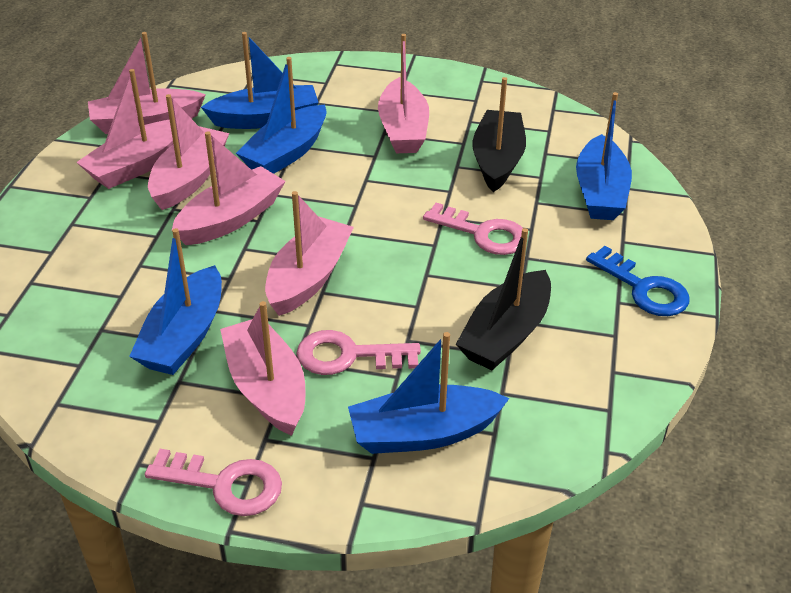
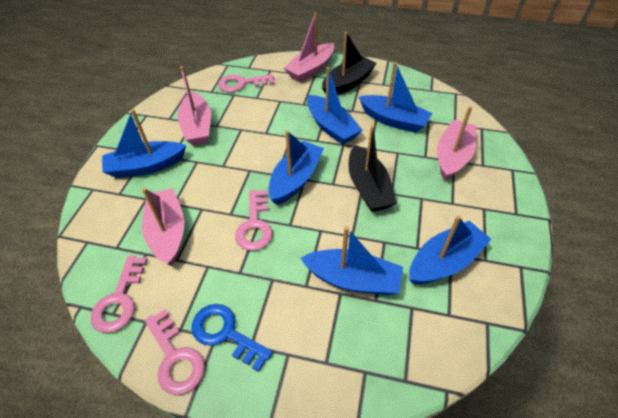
blue boat: [129,228,222,375] [201,32,319,129] [236,57,327,174] [348,332,509,454] [576,92,632,220] = 5 -> [102,109,186,178] [268,130,324,205] [301,226,403,295] [307,67,362,145] [359,62,432,133] [409,215,492,284] = 6
pink boat: [76,69,173,189] [88,32,206,134] [148,94,229,210] [172,131,286,245] [220,301,305,436] [265,191,354,316] [378,34,429,153] = 7 -> [142,188,184,266] [177,66,211,146] [284,12,334,83] [437,106,476,181] = 4
pink key: [145,449,282,516] [297,330,421,375] [423,203,528,255] = 3 -> [91,255,148,333] [145,309,205,395] [218,74,274,92] [235,190,273,251] = 4

